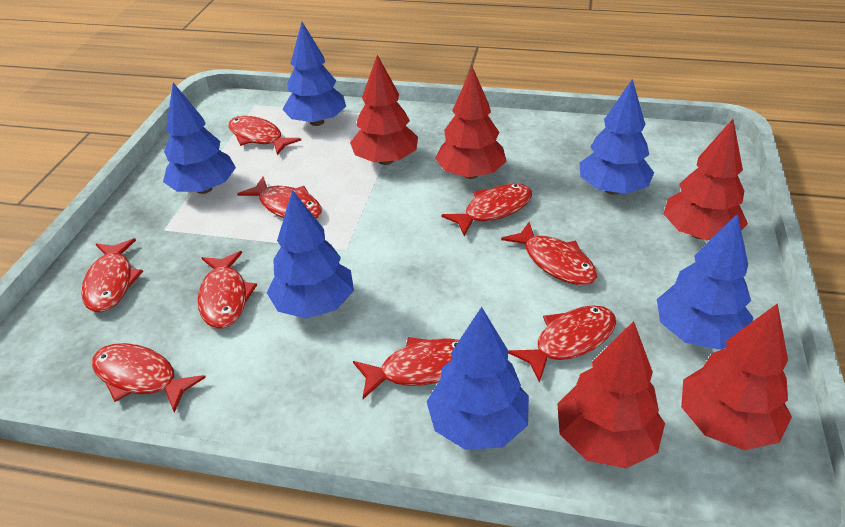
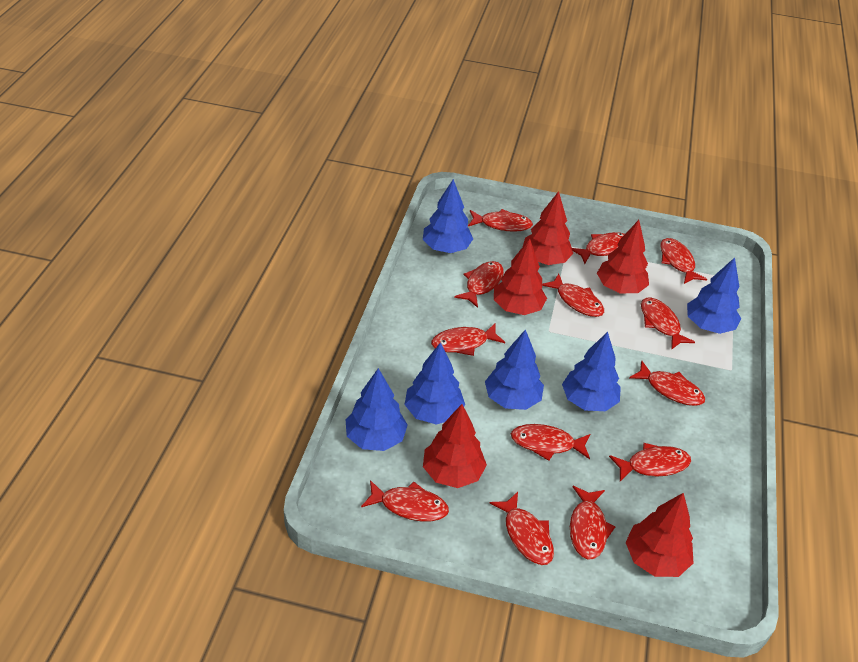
red fish: [81,238,143,312] [92,343,206,413] [198,251,257,329] [228,116,301,155] [237,177,322,218] [353,337,459,399] [441,184,532,236] [501,222,597,285] [508,305,616,383] = 9 -> [361,480,449,521] [431,324,505,356] [454,261,504,308] [468,209,533,232] [489,492,554,565] [511,424,591,461] [542,274,604,317] [570,486,615,560] [572,232,625,264] [609,443,691,481] [629,361,705,406] [641,298,695,350] [660,238,707,284] = 13

